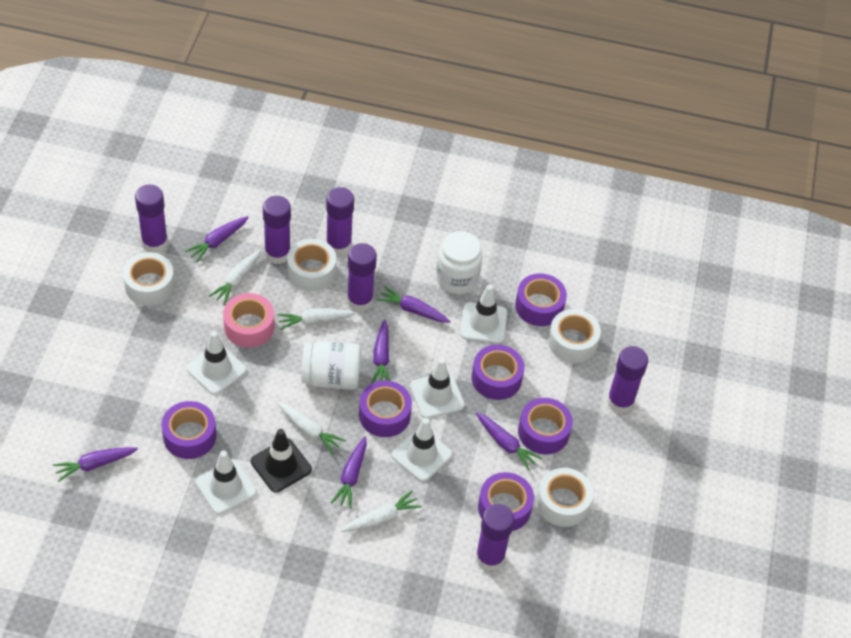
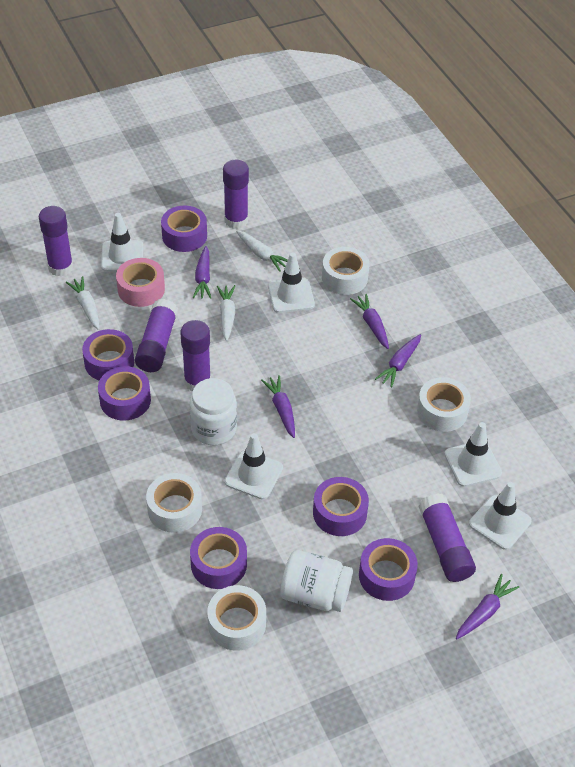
black traffic cone: [251,429,312,493] = 1 -> none = 0
purple carrot: [53,447,138,482] [185,216,249,262] [331,436,367,508] [371,319,390,384] [377,286,451,323] [476,413,542,471] = 6 -> [193,246,211,299] [261,375,295,438] [350,294,389,349] [375,334,421,387] [456,574,519,639] = 5
purple glue stick: [135,185,168,253] [263,196,291,264] [326,187,354,256] [347,243,377,311] [475,504,514,571] [607,346,648,414] = 6 -> [39,206,73,277] [135,299,178,372] [180,320,211,391] [223,159,249,229] [418,493,476,582] = 5
white carrot: [209,249,261,305] [277,308,356,330] [277,402,346,454] [341,490,422,532] = 4 -> [66,276,99,330] [217,285,235,341] [236,230,288,272] = 3

